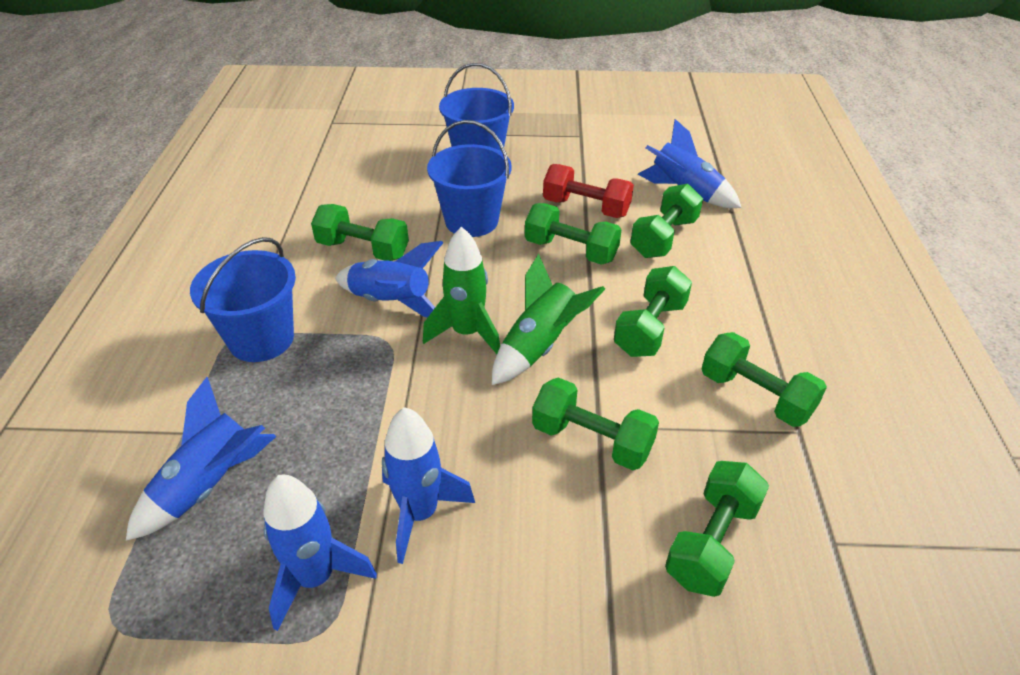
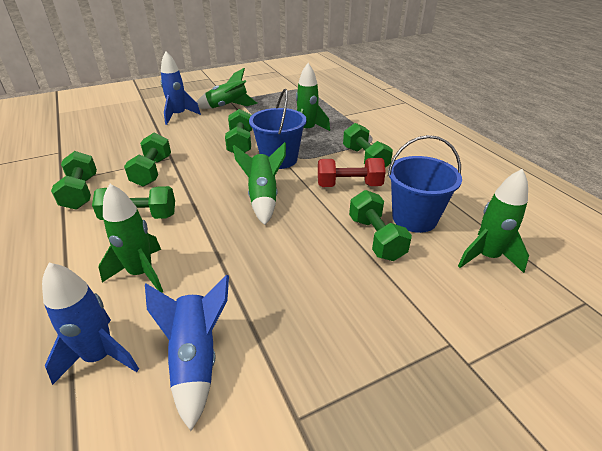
blue bucket: [190,237,296,362] [427,120,512,237] [439,63,514,152] = 3 -> [249,89,306,169] [388,135,462,233] = 2
blue rocket: [126,377,276,541] [263,475,377,631] [335,241,443,318] [382,407,475,564] [638,119,742,208] = 5 -> [42,263,139,385] [145,275,229,431] [161,51,201,125] = 3
green dumbbell: [311,204,409,261] [525,203,622,265] [532,377,659,470] [614,266,692,357] [630,184,703,258] [665,461,769,597] [702,332,827,427] = 7 -> [51,151,97,210] [92,186,175,220] [124,133,171,187] [225,109,252,153] [343,123,393,168] [349,190,412,261] = 6
green rocket: [423,227,500,354] [492,254,605,385] = 2 -> [99,184,163,293] [197,68,258,109] [233,142,286,225] [296,63,330,131] [458,169,529,273] = 5

